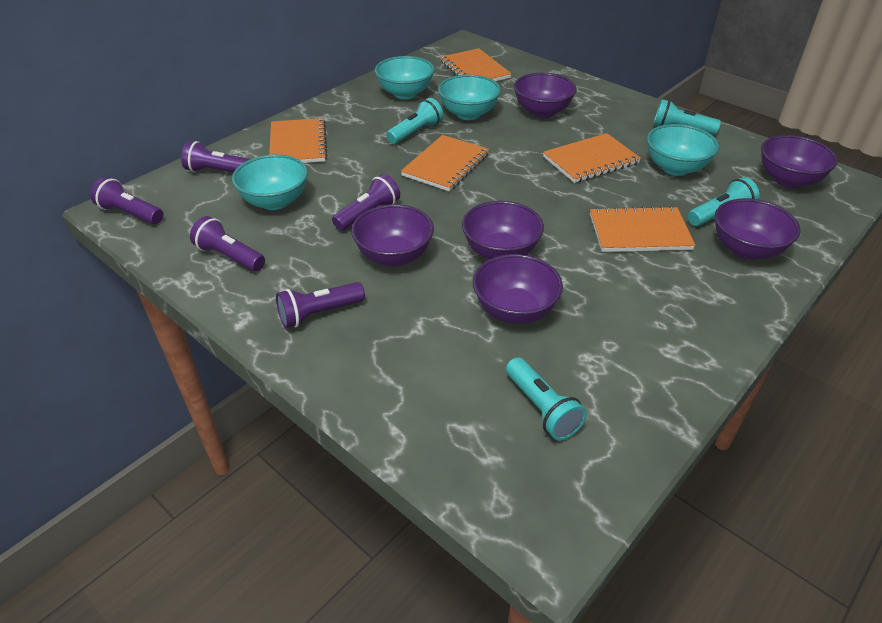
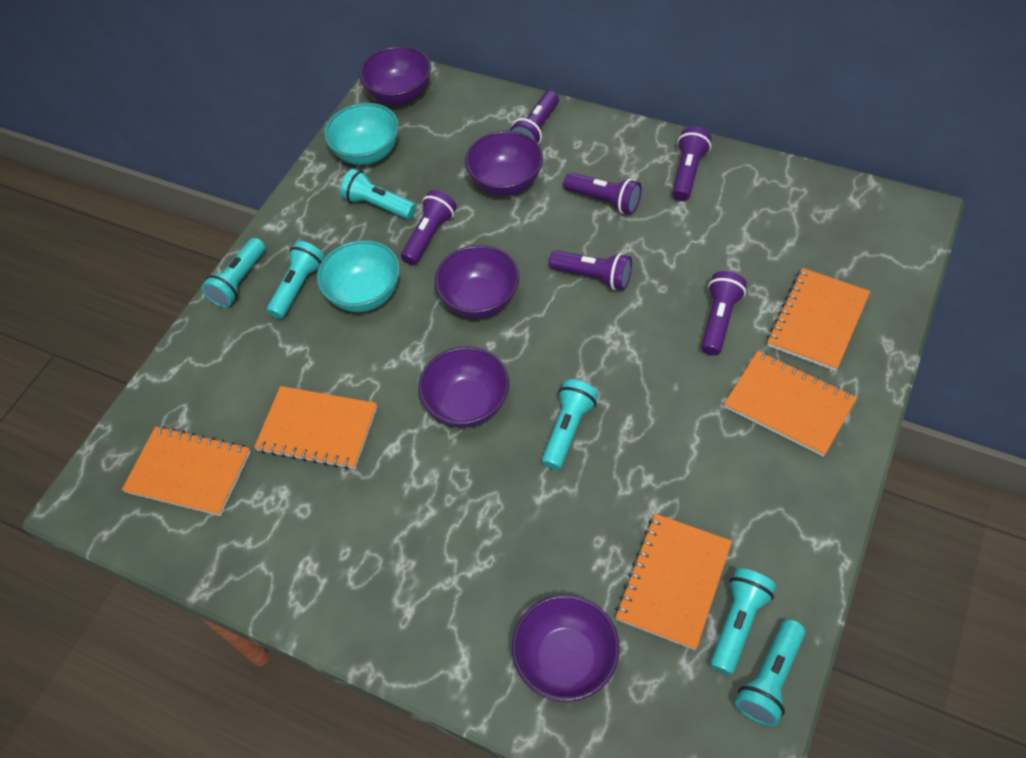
purple bowl: [351,204,434,267] [462,201,544,259] [473,254,563,324] [514,73,577,118] [715,198,800,260] [761,135,838,188] = 6 -> [359,46,431,105] [418,346,509,428] [435,245,519,319] [465,131,543,196] [512,594,620,702] = 5
purple flashlight: [90,177,163,224] [181,141,250,172] [190,216,265,271] [276,282,365,328] [332,174,400,231] = 5 -> [401,190,457,265] [510,91,559,144] [549,250,632,290] [563,173,642,214] [672,127,712,201] [701,271,747,356] = 6
turquoise bowl: [232,154,308,210] [375,56,435,99] [438,74,501,120] [647,124,719,176] = 4 -> [317,240,400,312] [324,103,399,165] = 2
turquoise flashlight: [386,98,443,144] [506,357,587,440] [653,99,721,135] [688,177,760,226] = 4 -> [201,238,265,308] [267,241,325,319] [340,169,416,219] [542,379,598,470] [710,568,776,675] [735,619,805,726] = 6

